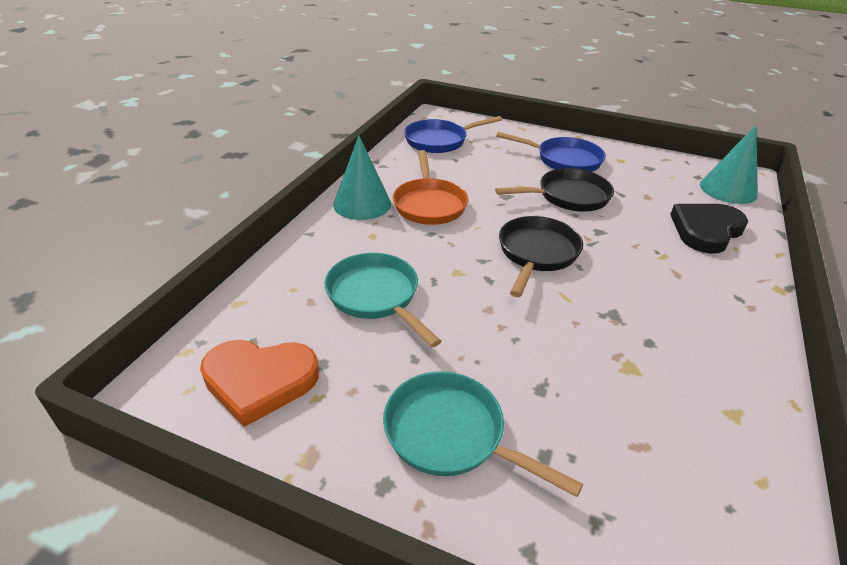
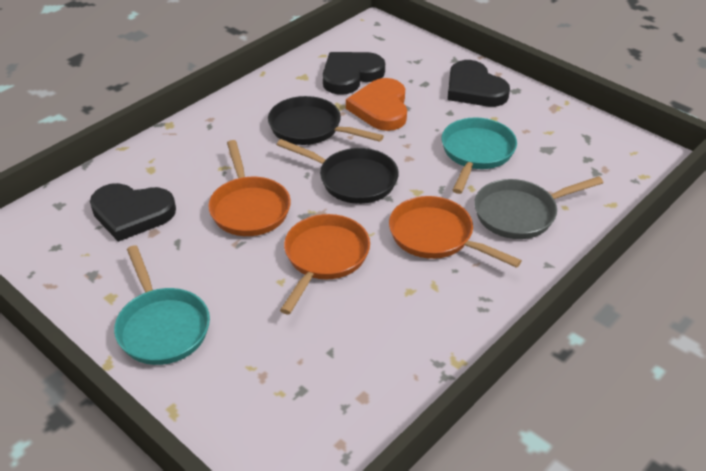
black heart: [670,204,748,254] = 1 -> [90,183,176,242] [323,52,385,95] [447,60,510,107] = 3
blue pan: [404,116,502,153] [496,132,606,172] = 2 -> none = 0
grey pan: none = 0 -> [474,176,604,239] = 1
orange pan: [393,150,468,225] = 1 -> [208,140,291,236] [280,214,370,314] [389,196,522,268] = 3
turquoise cone: [333,135,391,220] [700,125,758,204] = 2 -> none = 0

